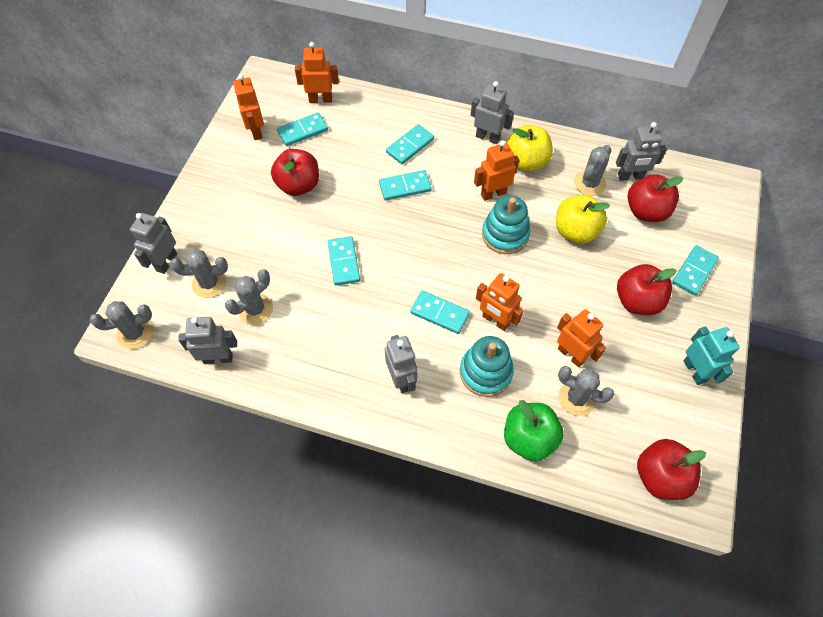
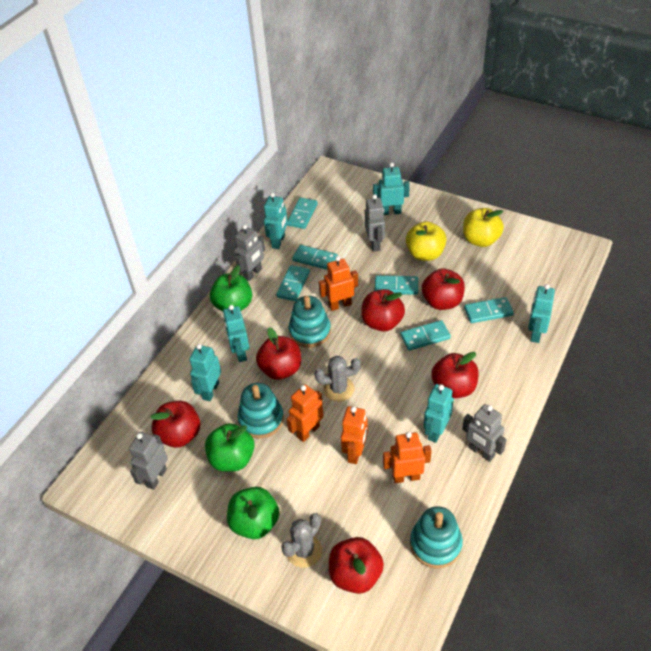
green apple: [504,400,564,461] = 1 -> [205,423,255,472] [210,265,252,311] [227,487,279,539] = 3
grey cactus: [90,301,153,349] [170,249,228,298] [225,269,273,325] [558,366,614,416] [574,145,612,196] = 5 -> [281,513,322,568] [314,356,361,402] = 2
grey robot: [130,213,177,274] [178,317,237,364] [385,335,418,393] [471,81,514,144] [616,122,667,181] = 5 -> [129,432,168,490] [234,224,265,281] [365,194,385,252] [462,404,507,462] = 4
orange robot: [233,74,264,140] [295,42,339,103] [474,140,519,201] [476,273,524,331] [557,309,606,367] = 5 -> [287,384,324,442] [319,256,358,311] [341,406,368,464] [383,432,432,483] = 4
red apple: [271,149,319,196] [617,264,677,315] [627,174,683,222] [637,439,706,500] = 4 -> [150,401,200,448] [256,327,301,380] [329,537,384,594] [361,289,405,331] [422,268,465,310] [431,352,479,398] = 6
turquoise robot: [683,326,740,385] = 1 -> [189,344,221,401] [223,305,250,362] [264,192,288,249] [373,162,410,215] [424,384,454,443] [528,284,555,343] = 6
turquoise stacking toy: [460,336,514,397] [482,196,531,254] = 2 -> [238,383,284,438] [289,296,331,348] [410,506,463,569] = 3

